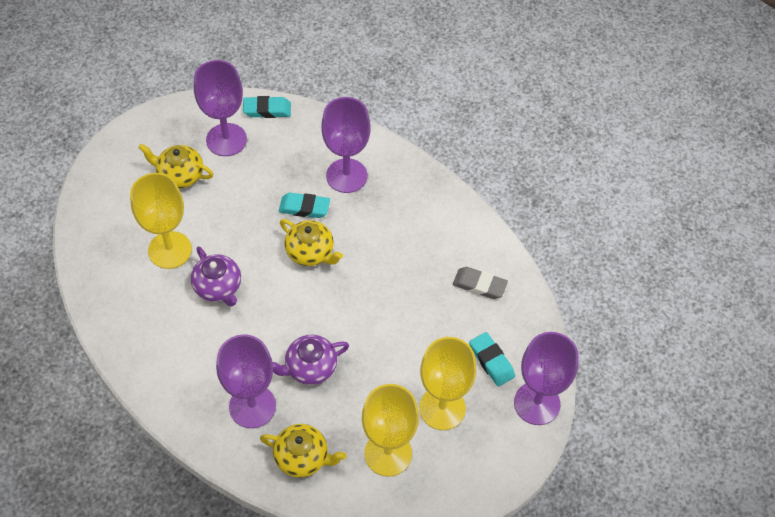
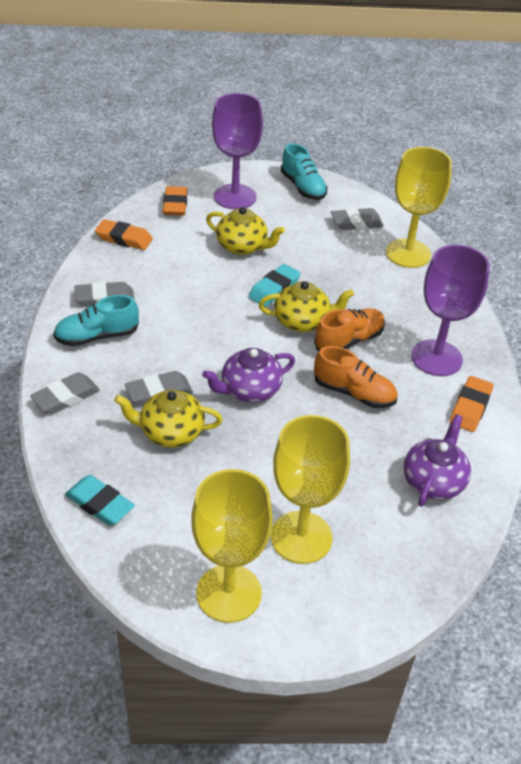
grey eraser: [453,267,508,299] = 1 -> [30,372,100,414] [74,282,134,307] [125,371,193,406] [331,208,384,230] = 4
orange eraser: none = 0 -> [95,219,153,250] [163,186,187,216] [450,376,494,432] = 3
orange shoe: none = 0 -> [314,308,385,351] [314,346,397,408] = 2
purple goblet: [194,60,247,156] [216,334,276,428] [321,97,371,193] [514,332,579,425] = 4 -> [212,93,263,209] [411,245,490,376] = 2
turquoise eraser: [243,96,291,118] [279,193,330,218] [469,332,515,387] = 3 -> [65,475,135,526] [249,264,301,307] = 2
turquoise shoe: none = 0 -> [53,295,139,347] [281,143,327,200] = 2

